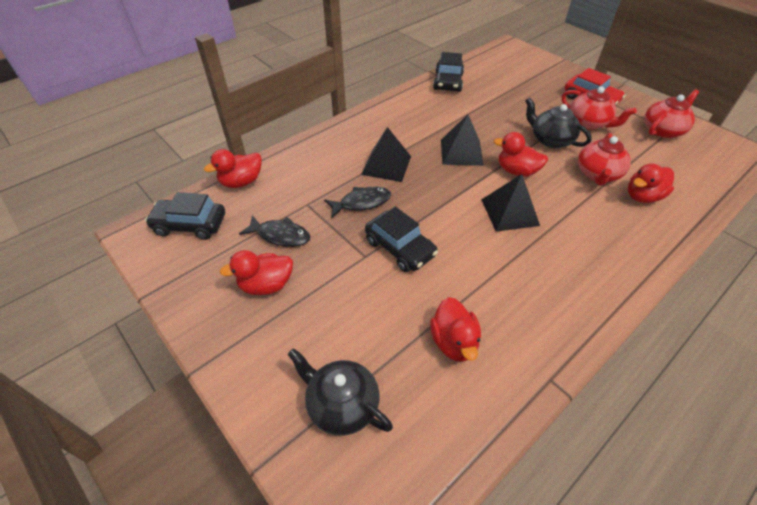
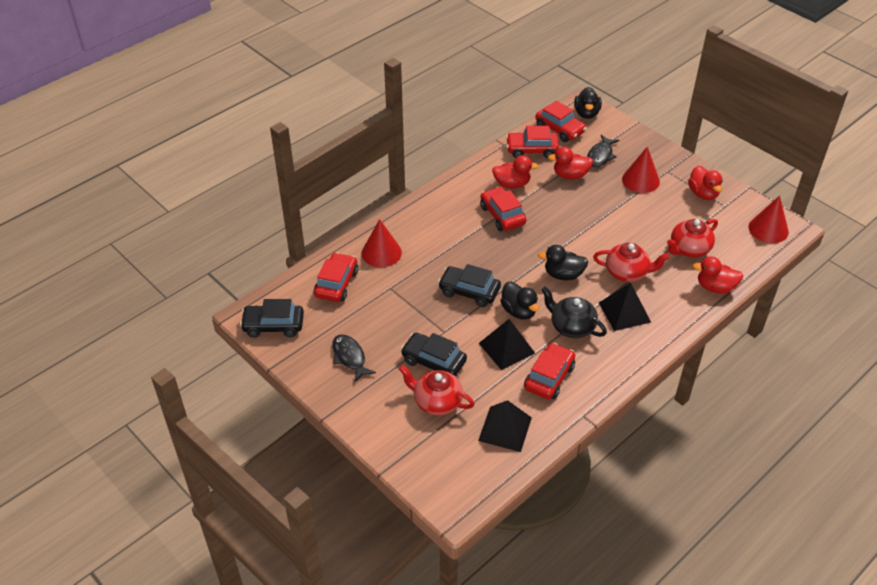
black duck: none = 0 -> [500,282,539,319] [538,245,588,280] [574,87,602,119] = 3
black teapot: [288,348,393,436] [525,97,592,148] = 2 -> [542,286,607,338] = 1
red car: [565,68,625,106] = 1 -> [314,252,358,302] [480,187,526,231] [506,126,559,158] [524,343,575,399] [535,101,587,142] = 5
red cone: none = 0 -> [362,219,402,267] [622,147,660,193] [748,196,789,243] = 3
red duck: [204,149,262,188] [220,250,293,295] [430,297,481,362] [494,132,548,177] [628,164,674,203] = 5 -> [492,155,539,189] [548,147,593,179] [688,166,723,200] [693,257,743,293] = 4

